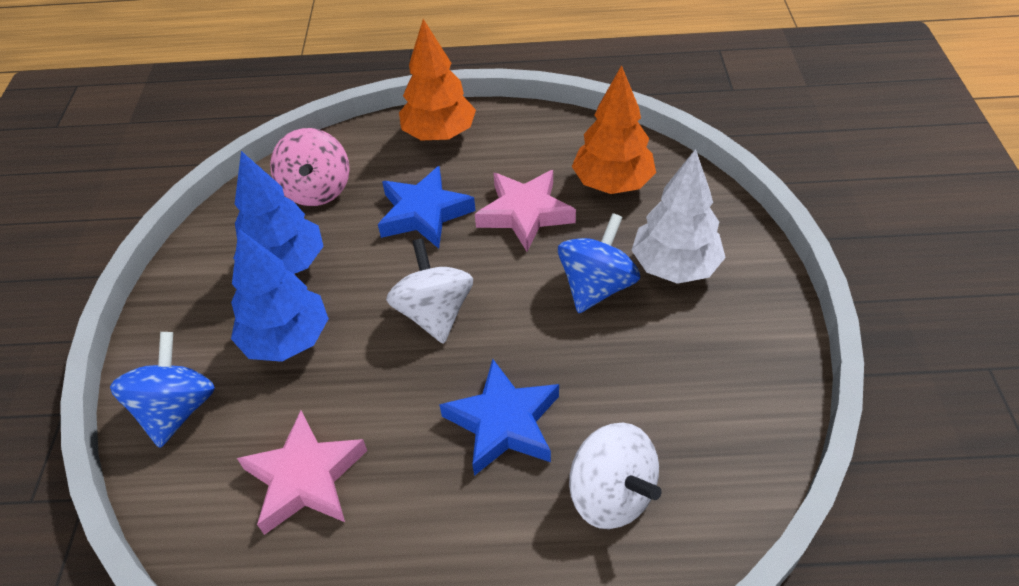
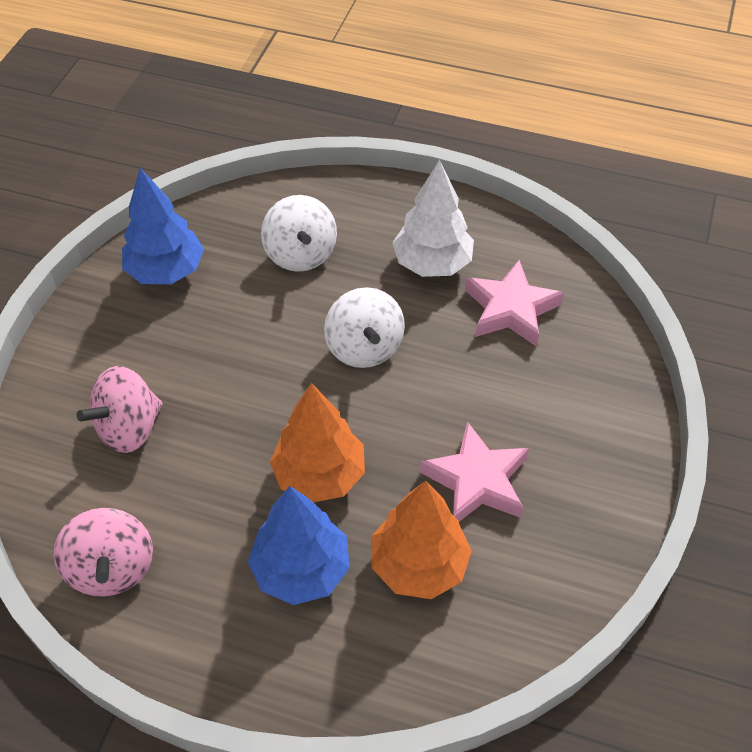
blue spinning top: [110,332,215,448] [558,213,640,313] = 2 -> none = 0
blue star: [378,166,476,249] [439,359,559,476] = 2 -> none = 0
pink spinning top: [270,128,350,206] = 1 -> [53,508,153,597] [77,366,163,453] = 2

